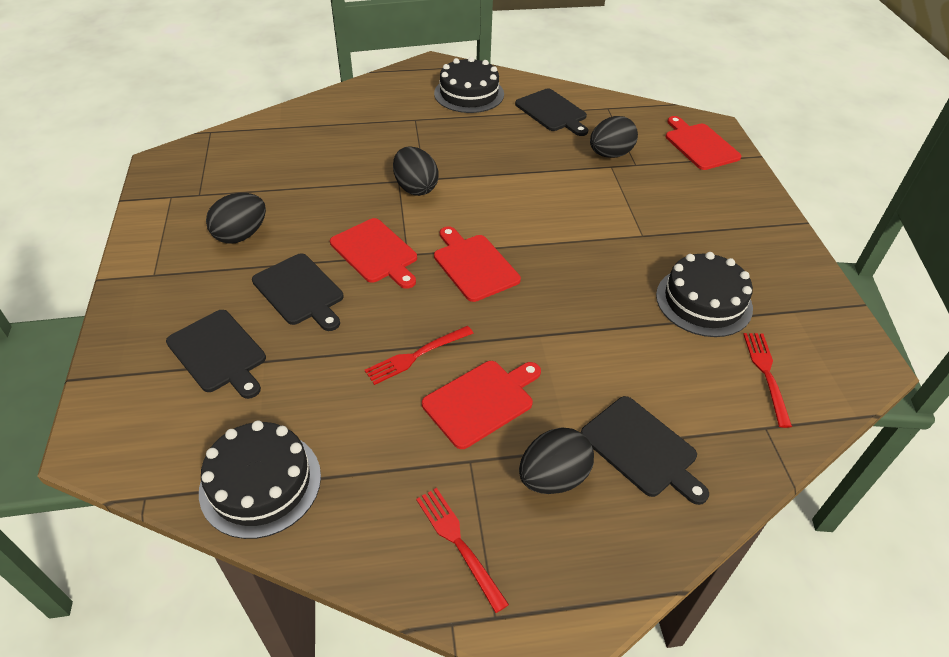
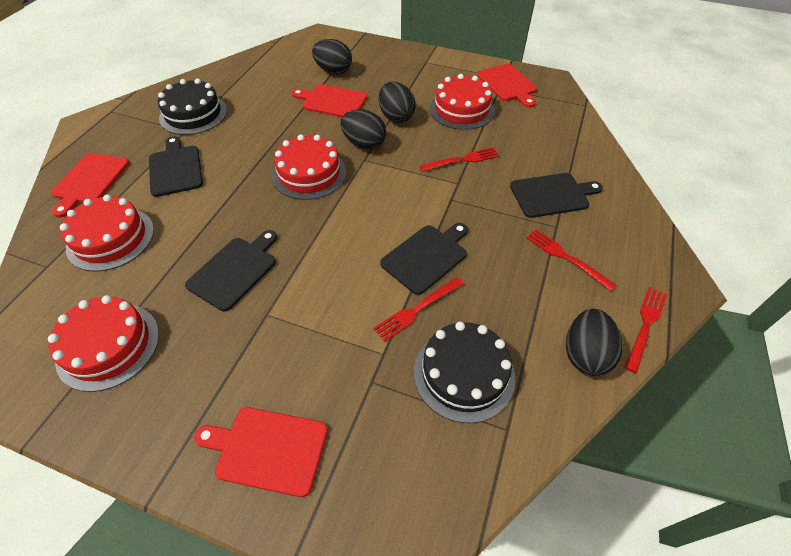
black cake: [199,420,321,539] [434,57,504,113] [656,252,753,337] = 3 -> [158,79,227,135] [414,322,515,423] = 2
red cake: none = 0 -> [48,295,159,392] [60,195,154,271] [272,134,346,200] [429,74,495,130] = 4
red fork: [365,326,473,385] [416,488,509,613] [743,333,792,428] = 3 -> [373,277,463,342] [419,147,499,172] [526,229,616,291] [625,287,667,373] = 4

